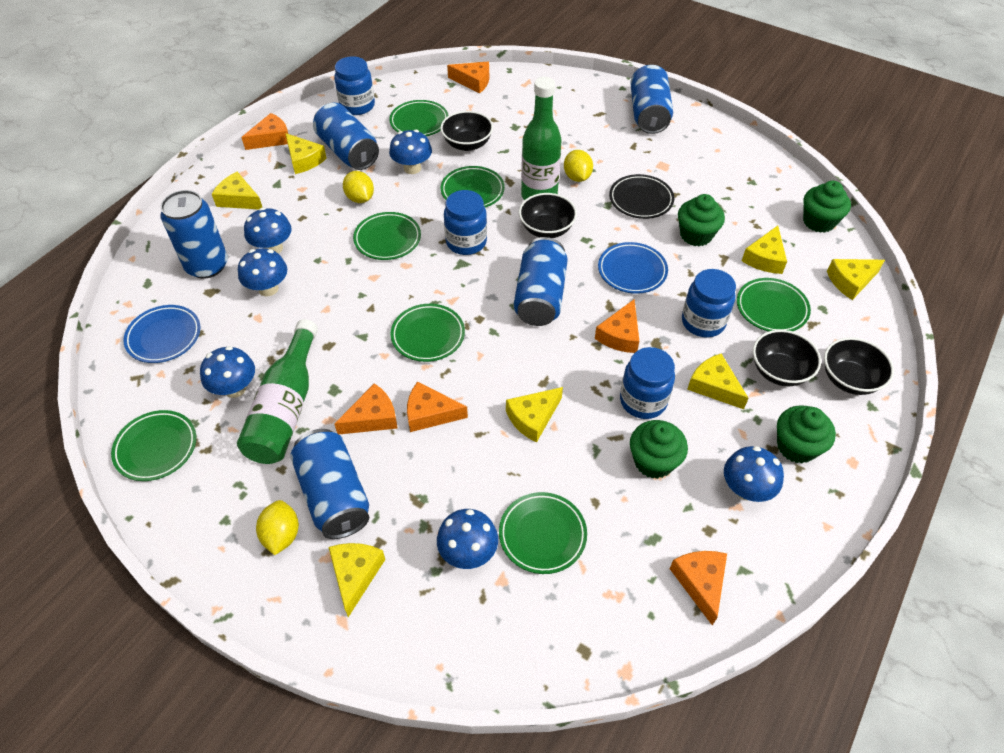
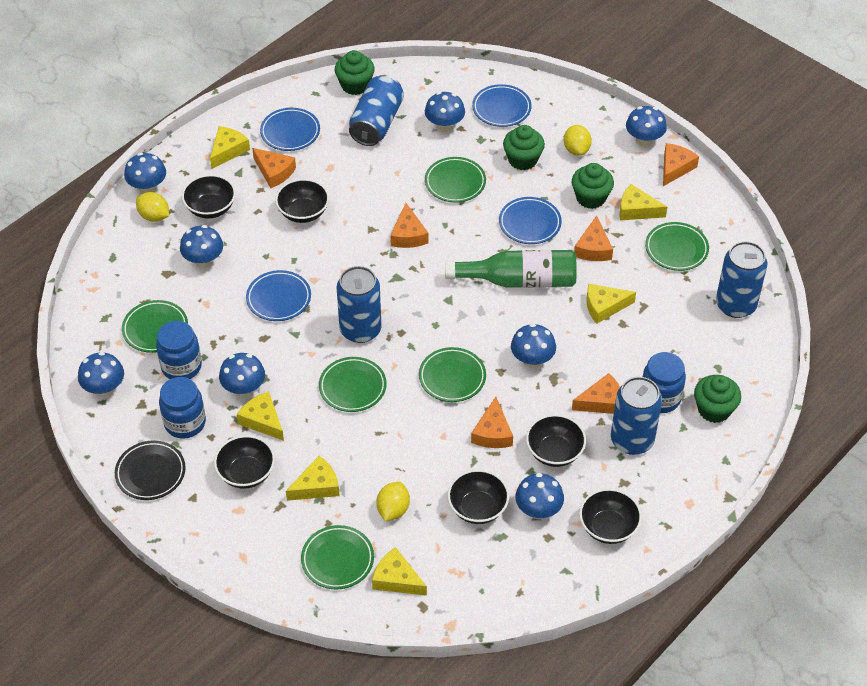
black bowl: [440,111,493,151] [519,193,577,238] [753,330,821,386] [824,337,894,395] = 4 -> [182,175,236,219] [214,435,275,489] [275,179,329,223] [448,469,509,524] [526,414,586,467] [579,488,642,544] = 6
blue can: [160,190,228,279] [290,429,369,539] [313,103,379,170] [514,237,568,326] [630,65,673,134] = 5 -> [337,266,381,343] [349,75,404,146] [611,377,662,455] [716,241,767,318] = 4
blue jar: [334,57,375,115] [444,190,487,255] [620,347,675,419] [682,269,736,338] = 4 -> [156,321,202,379] [159,377,206,439] [642,352,686,413] = 3
blue mushroom: [200,346,255,398] [238,248,287,296] [244,208,292,253] [389,130,432,174] [437,509,498,569] [724,446,784,502] = 6 -> [78,352,124,397] [124,153,166,193] [180,225,223,268] [219,353,265,397] [425,92,465,132] [511,323,556,368] [515,473,564,519] [626,106,667,147] = 8
blue plate: [123,305,200,363] [598,242,668,294] = 2 -> [246,270,311,321] [260,108,320,151] [472,84,531,127] [499,197,562,244] = 4
green bottle: [237,319,318,464] [521,77,562,200] = 2 -> [445,250,577,288] = 1
green plate: [111,410,196,481] [353,212,421,260] [389,100,449,136] [390,304,465,362] [441,166,505,208] [499,492,587,574] [737,278,811,332] = 7 -> [122,300,188,353] [301,525,374,590] [319,357,387,412] [419,347,486,402] [425,157,486,202] [645,222,709,271] = 6
yellow cheese: [212,172,263,209] [285,133,327,174] [329,543,385,617] [506,387,563,442] [687,353,749,409] [742,226,787,274] [827,259,885,300] = 7 -> [210,126,250,169] [237,391,284,441] [286,456,340,501] [372,547,427,596] [586,284,636,324] [619,184,667,220] = 6

